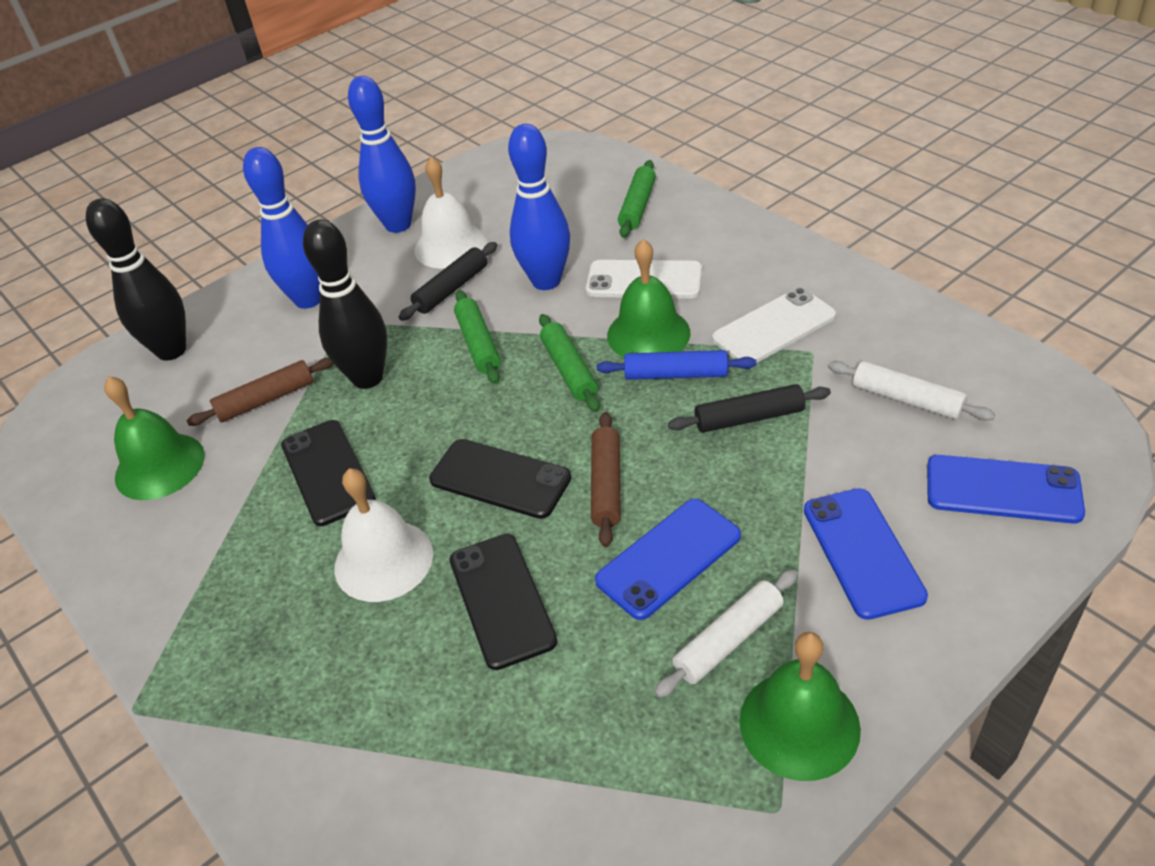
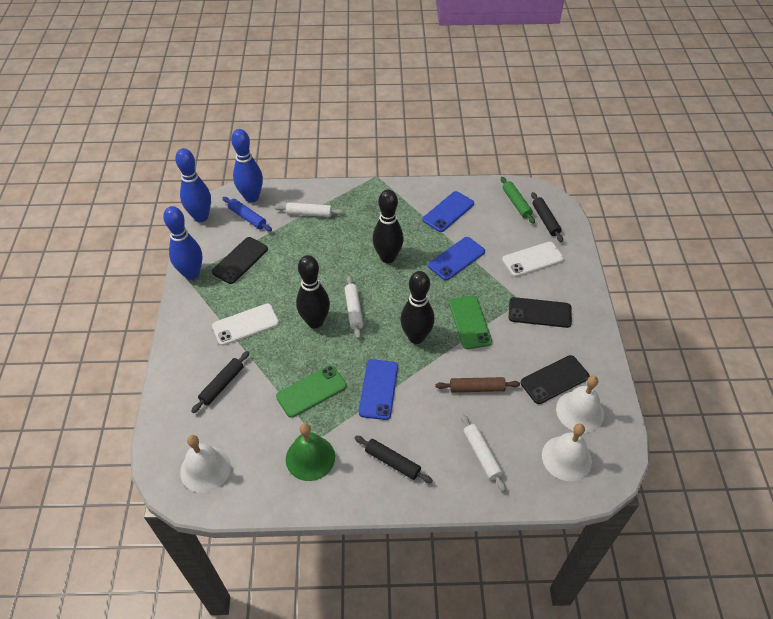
black bowling pin: [86,198,186,361] [303,219,387,389] = 2 -> [296,255,330,329] [372,190,404,263] [400,271,435,344] = 3
black rolling pin: [399,242,497,321] [668,384,831,433] = 2 -> [191,351,249,413] [355,436,433,483] [531,192,563,242] = 3
brown rolling pin: [187,357,334,426] [591,412,621,547] = 2 -> [435,377,520,392] = 1
green bell: [104,376,205,500] [607,239,690,357] [739,632,861,781] = 3 -> [286,423,335,481] = 1
green phone: none = 0 -> [276,365,347,418] [449,296,492,349] = 2
green rolling pin: [454,290,501,384] [539,314,600,412] [618,160,656,238] = 3 -> [501,177,535,224] = 1
white bell: [335,468,433,602] [415,157,487,269] = 2 -> [180,435,231,493] [542,424,592,481] [556,376,604,433] = 3
white rolling pin: [654,569,798,698] [829,361,995,421] = 2 -> [274,202,344,217] [345,276,363,339] [461,414,506,491] = 3

